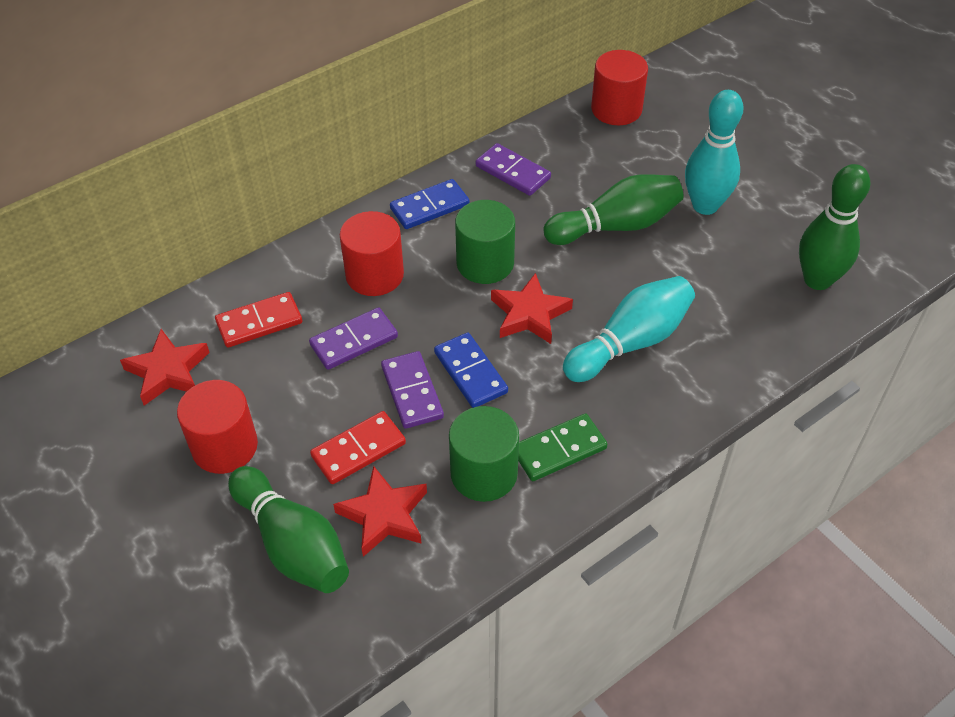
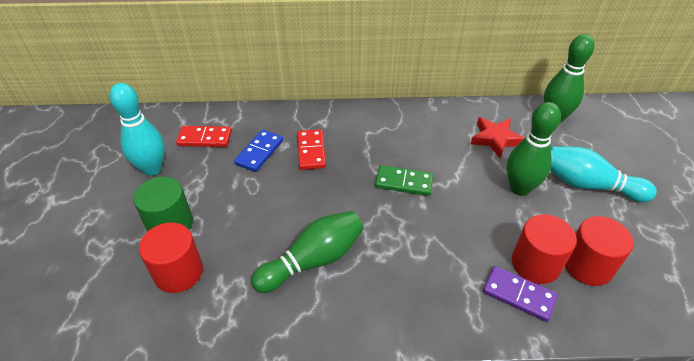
blue domino: [390,179,470,229] [434,333,508,408] = 2 -> [234,130,283,172] = 1
green cylinder: [449,406,519,502] [455,200,515,284] = 2 -> [133,177,193,232] = 1
purple domino: [309,307,398,370] [381,351,444,429] [476,143,551,196] = 3 -> [483,266,558,322] = 1
red star: [120,329,210,405] [333,466,427,557] [491,273,573,344] = 3 -> [471,117,525,158] = 1

